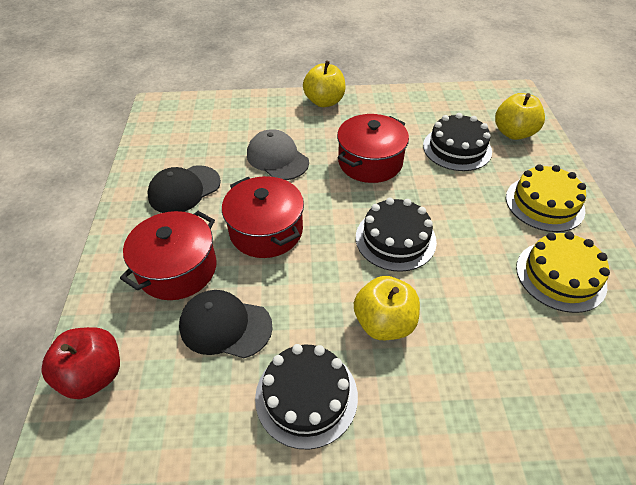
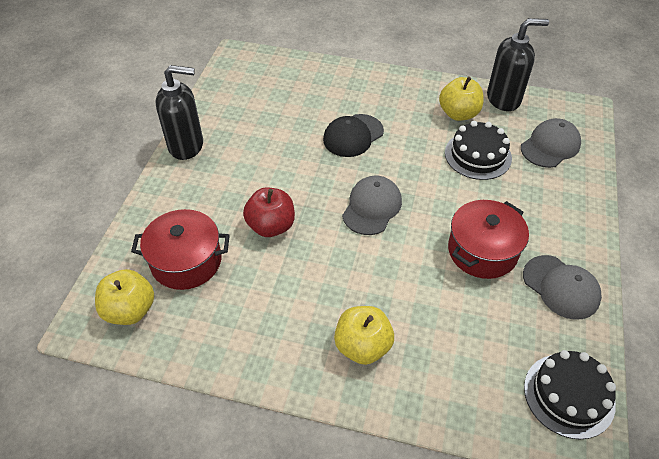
black cake: [255,344,358,450] [356,198,437,272] [423,113,492,171] = 3 -> [445,121,512,180] [524,350,616,439] = 2
black cap: [147,165,221,213] [179,290,273,358] = 2 -> [323,114,384,157] = 1
black soap dispenser: none = 0 -> [156,65,203,160] [487,18,549,111] = 2
grey cap: [247,129,309,180] = 1 -> [342,176,402,235] [521,118,581,168] [523,255,602,320] = 3
red pot: [120,211,217,300] [222,176,304,258] [337,114,409,183] = 3 -> [131,209,230,290] [448,200,529,279] = 2
yellow cake: [506,164,586,232] [516,232,610,313] = 2 -> none = 0

